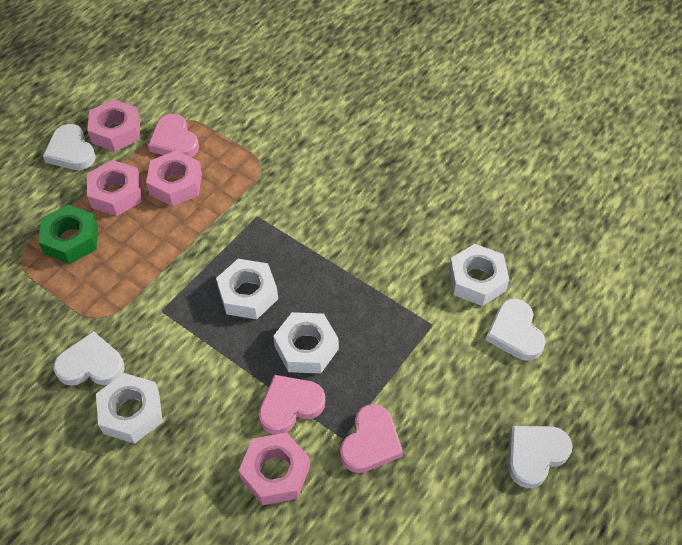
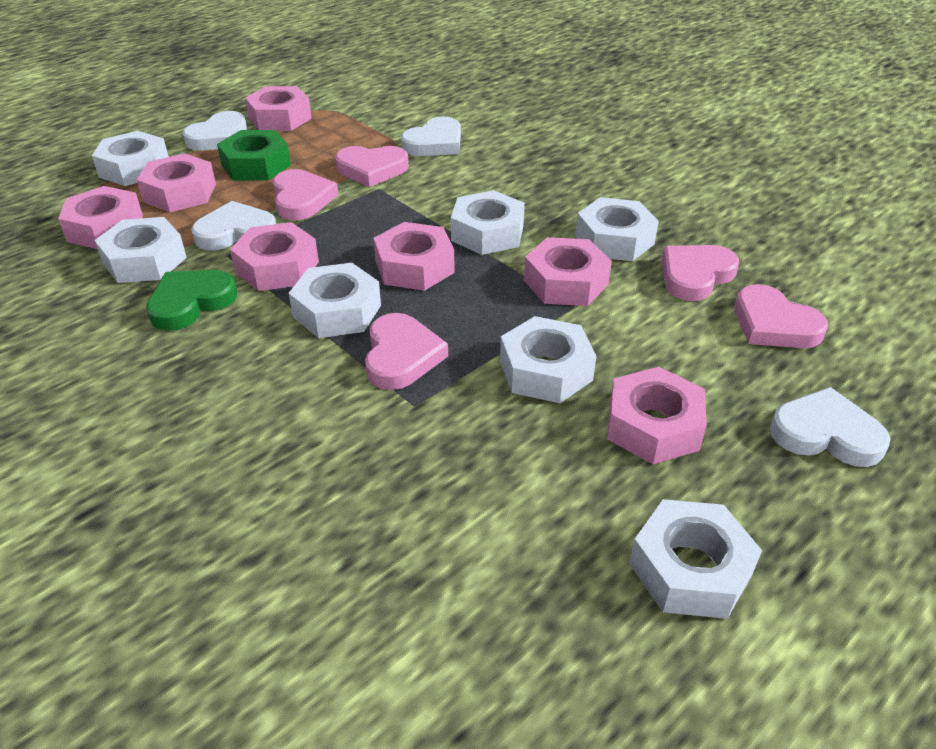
green heart: none = 0 -> [146,270,237,331] = 1
pink heart: [148,114,199,157] [259,375,325,434] [340,404,403,473] = 3 -> [273,169,339,220] [335,146,409,187] [365,313,448,390] [662,245,739,301] [735,284,828,348] = 5
pink nut: [87,99,140,152] [87,160,142,216] [146,150,202,206] [239,432,310,505] = 4 -> [58,186,143,249] [137,153,216,212] [230,222,319,291] [245,86,312,131] [373,222,455,291] [524,237,612,306] [607,367,707,464] = 7
white nut: [96,373,163,444] [216,259,278,319] [273,312,339,374] [449,244,509,306] = 4 -> [92,131,169,186] [94,217,187,283] [289,263,381,338] [451,190,525,255] [500,316,596,403] [575,197,659,261] [629,499,762,619] = 7

